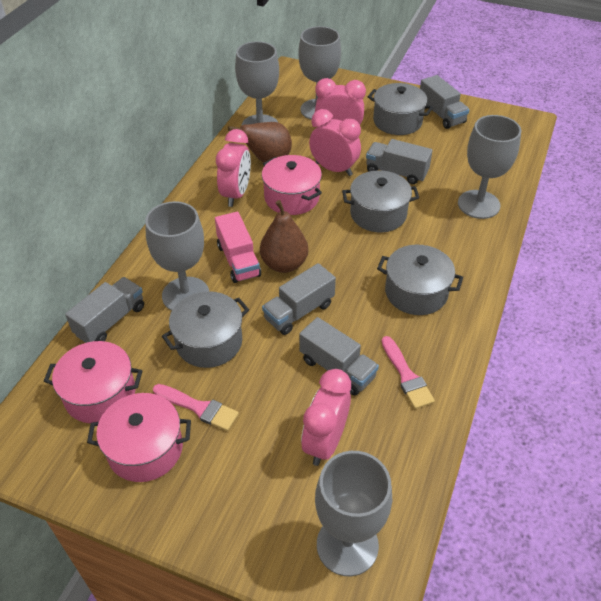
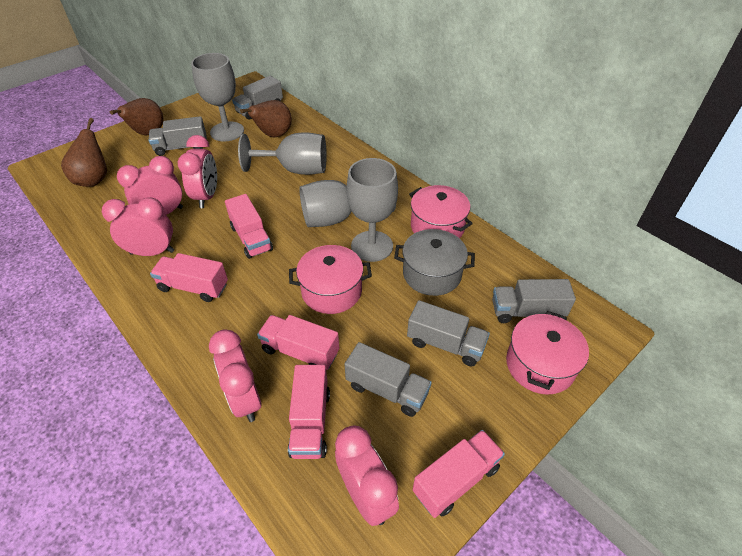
brown pear: [228,122,292,163] [260,200,308,273] = 2 -> [61,118,107,187] [110,98,163,135] [240,100,292,137] = 3
grey goblet: [145,201,209,311] [235,41,279,126] [298,26,341,120] [315,451,392,576] [458,115,521,219] = 5 -> [191,53,244,142] [238,132,327,175] [299,180,396,227] [346,158,398,262] = 4
grey pot: [162,291,249,368] [342,171,419,232] [368,83,433,135] [377,245,463,315] = 4 -> [394,229,475,296] = 1
pink brush: [153,384,239,431] [381,336,435,409] = 2 -> none = 0
pink clock: [216,129,251,207] [301,369,351,466] [309,109,361,176] [315,78,366,124] = 4 -> [102,197,174,256] [117,156,183,215] [177,135,217,208] [209,329,262,422] [335,425,399,526] = 5
pink truck: [215,212,261,283] = 1 -> [150,253,228,302] [225,194,273,259] [257,315,339,370] [288,365,330,459] [413,430,505,518] = 5

